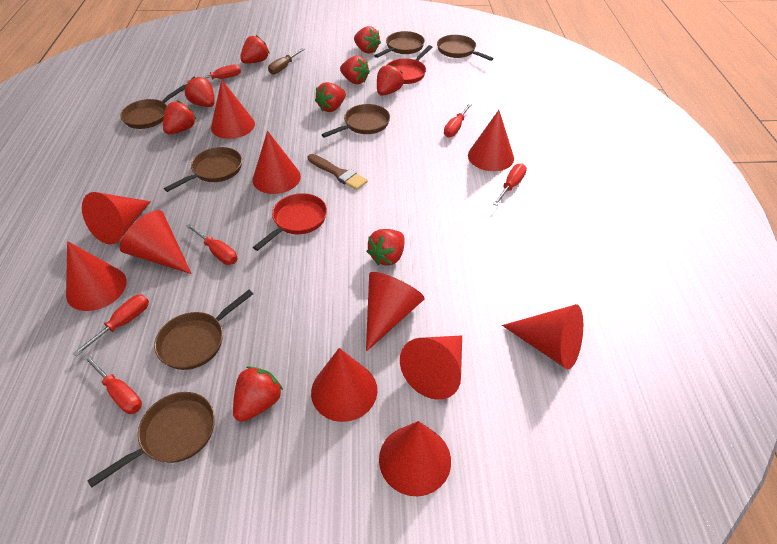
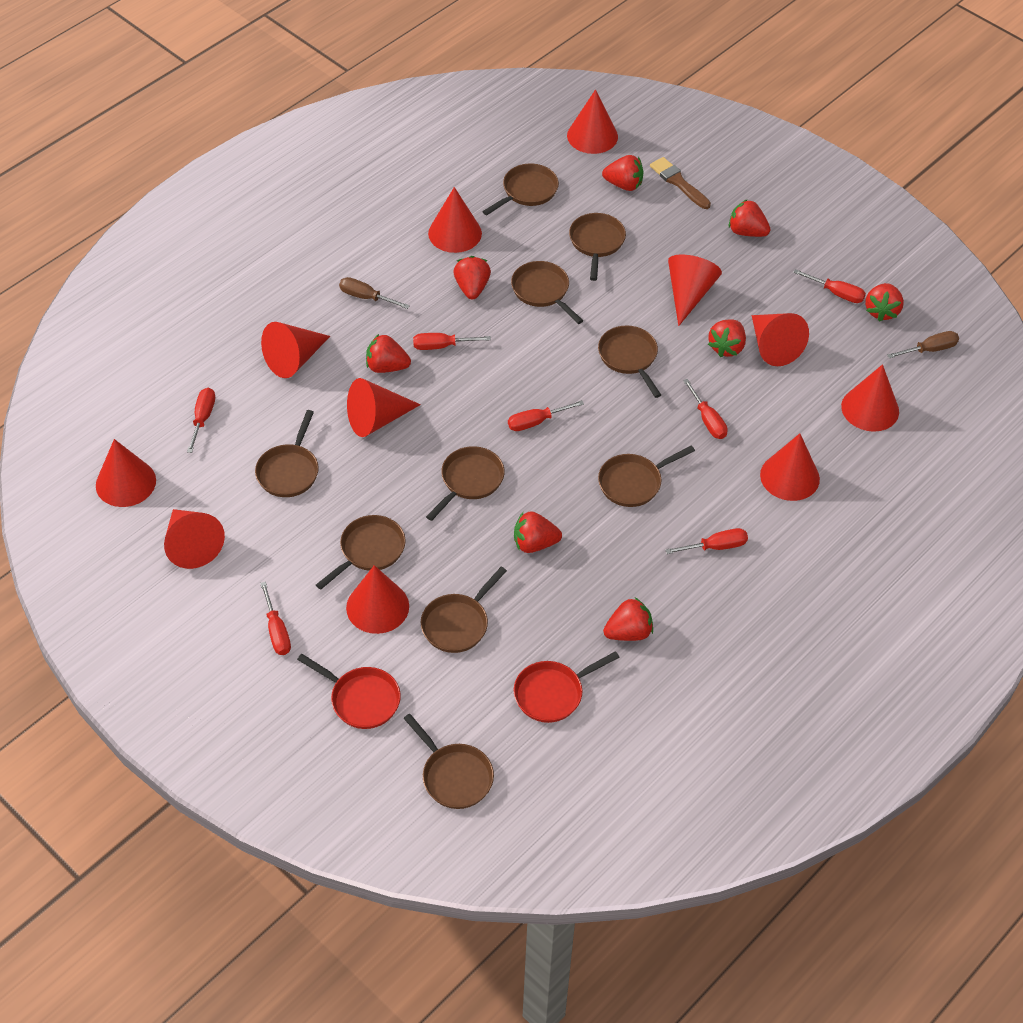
brown pan: [87,392,215,488] [120,85,185,129] [154,290,253,370] [164,147,242,192] [322,104,390,138] [374,31,425,58] [437,35,494,61] = 7 -> [255,410,319,497] [316,515,406,590] [403,714,494,809] [421,567,507,653] [426,446,505,521] [482,164,559,215] [511,261,583,324] [569,213,626,281] [598,326,661,398] [598,446,695,507] = 10
brown screwdriver: [268,48,305,75] = 1 -> [339,277,410,309] [887,331,959,359] = 2
red screwdriver: [73,294,149,356] [84,354,142,414] [186,64,241,83] [186,224,237,265] [444,103,472,138] [493,163,527,206] = 6 -> [187,388,215,453] [260,582,291,655] [413,333,491,350] [508,400,584,431] [665,528,748,554] [683,379,728,439] [793,269,866,303] = 7
red strawberry: [163,101,197,134] [184,76,215,107] [233,366,283,422] [240,35,270,64] [315,82,346,112] [340,56,370,84] [354,26,381,53] [366,229,404,265] [377,64,404,96] = 9 -> [366,334,411,373] [453,256,491,300] [514,511,562,553] [602,155,643,191] [603,597,653,641] [708,319,746,357] [729,199,771,237] [865,283,904,322] = 8

